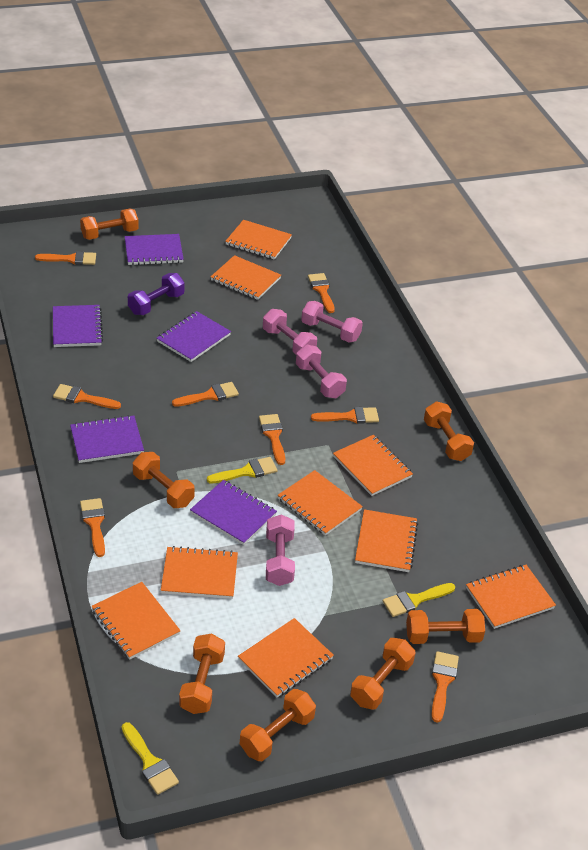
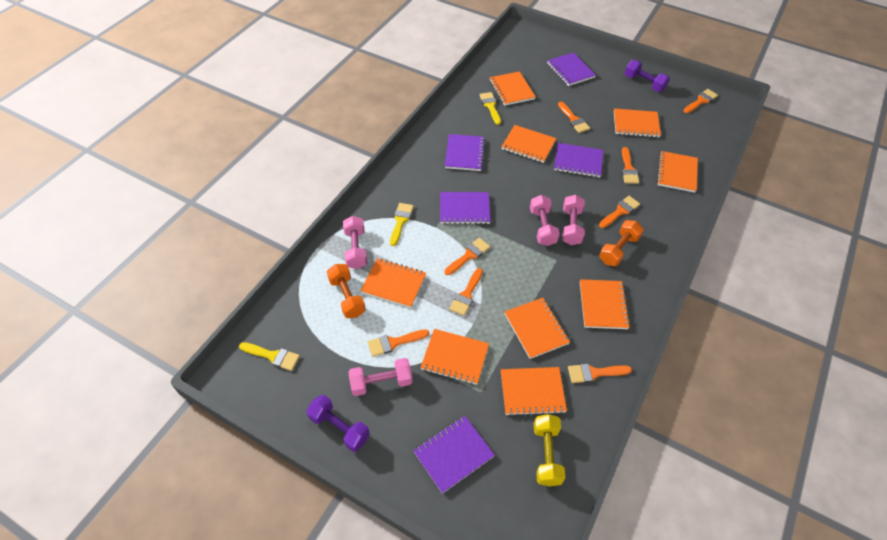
orange dumbbell: [80,209,139,240] [133,452,195,508] [179,633,225,714] [240,689,316,761] [350,638,415,710] [406,609,485,644] [424,401,474,461] = 7 -> [327,264,366,318] [599,220,644,266] = 2
purple dumbbell: [128,273,185,315] = 1 -> [306,395,370,452] [625,60,670,92] = 2
yellow dumbbell: none = 0 -> [534,414,565,486] = 1

